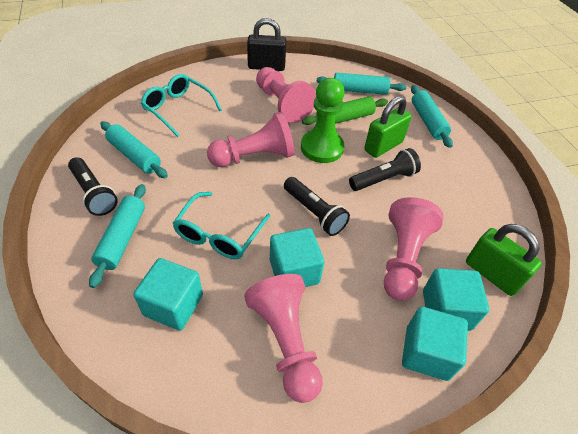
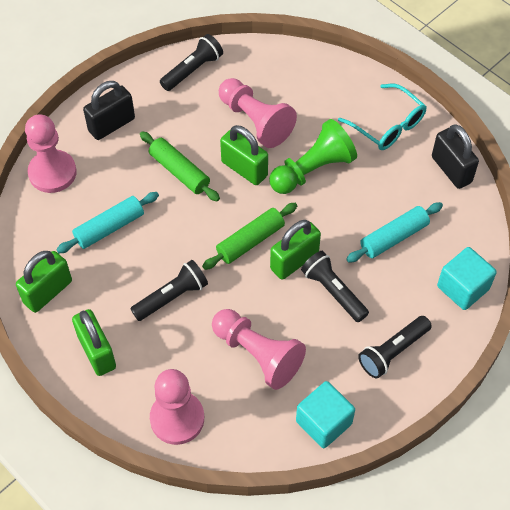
black flashlight: [68,157,118,216] [284,177,350,236] [349,148,421,191] = 3 -> [130,260,208,321] [160,34,223,91] [301,251,369,322] [358,316,432,378] = 4
black padlock: [247,18,286,71] = 1 -> [83,81,135,140] [432,124,479,189] = 2
green padlock: [364,96,412,158] [466,224,542,296] = 2 -> [16,251,72,313] [72,309,116,376] [220,125,268,185] [270,220,321,280] = 4
green rolling pin: [302,96,388,125] = 1 -> [140,131,220,201] [202,203,297,270] = 2
turquoise cube: [133,258,203,331] [270,228,324,287] [402,307,468,381] [423,268,489,331] = 4 -> [296,381,355,448] [437,247,497,310] = 2
turquoise glasses: [141,74,222,137] [172,192,270,259] = 2 -> [338,84,427,150] = 1
turquoise rolling pin: [89,184,146,288] [100,121,168,178] [317,73,407,95] [411,85,453,148] = 4 -> [56,192,159,253] [346,202,443,262] = 2

